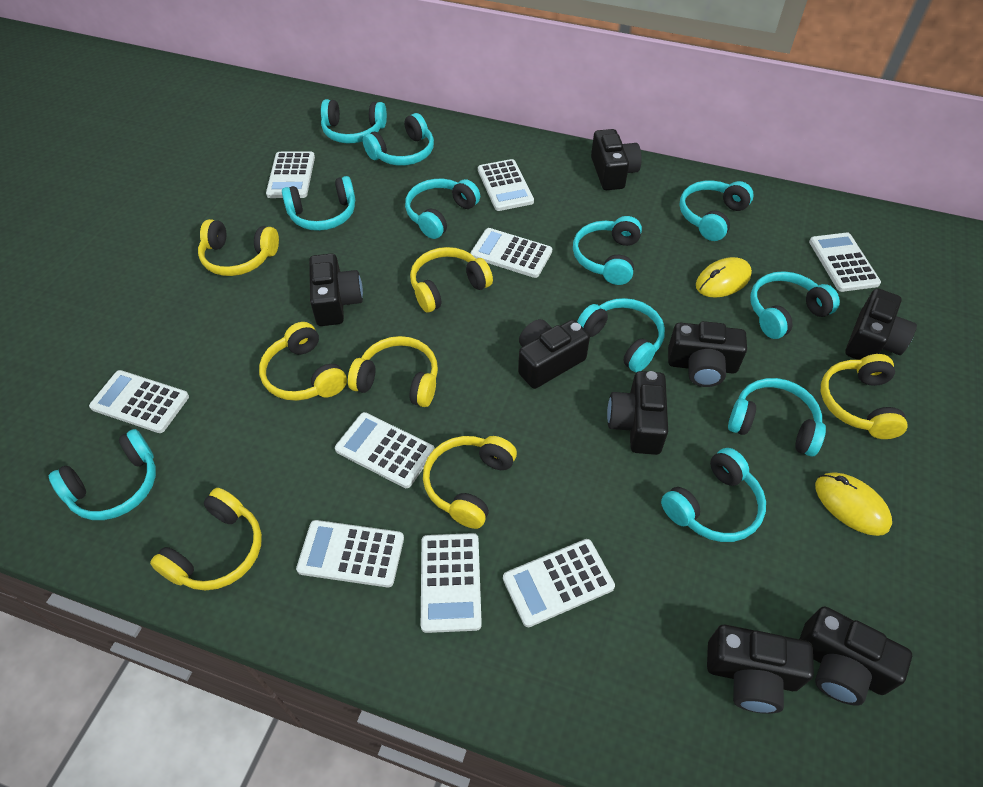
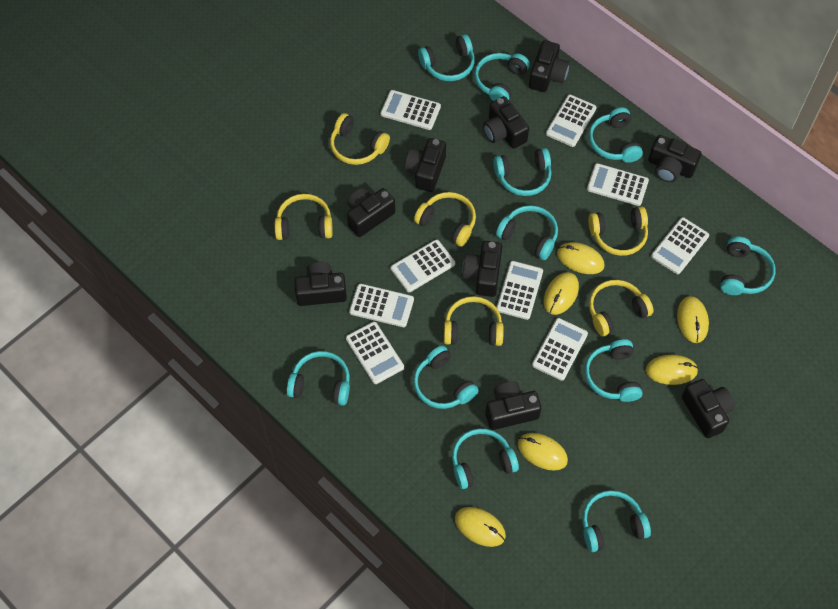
black camera: [309,253,363,326] [518,319,590,389] [591,129,642,190] [607,371,668,455] [668,321,747,387] [707,625,814,714] [800,606,912,706] [845,288,917,360] = 8 -> [294,262,347,306] [347,188,395,237] [405,138,446,192] [462,241,502,297] [483,96,529,149] [485,381,541,430] [529,40,570,92] [648,135,701,182] [682,379,735,438] = 9
yellow headphones: [150,488,262,591] [198,219,279,276] [259,322,347,401] [348,336,438,407] [410,247,493,312] [423,436,517,529] [821,354,908,439] = 7 -> [275,194,333,240] [330,113,390,165] [414,192,476,247] [444,296,504,346] [588,206,648,256] [589,280,653,336] = 6
yellow mouse: [696,257,752,298] [815,473,892,536] = 2 -> [455,507,506,547] [518,433,568,471] [544,272,579,315] [557,242,605,274] [646,355,698,385] [677,296,709,343] = 6

